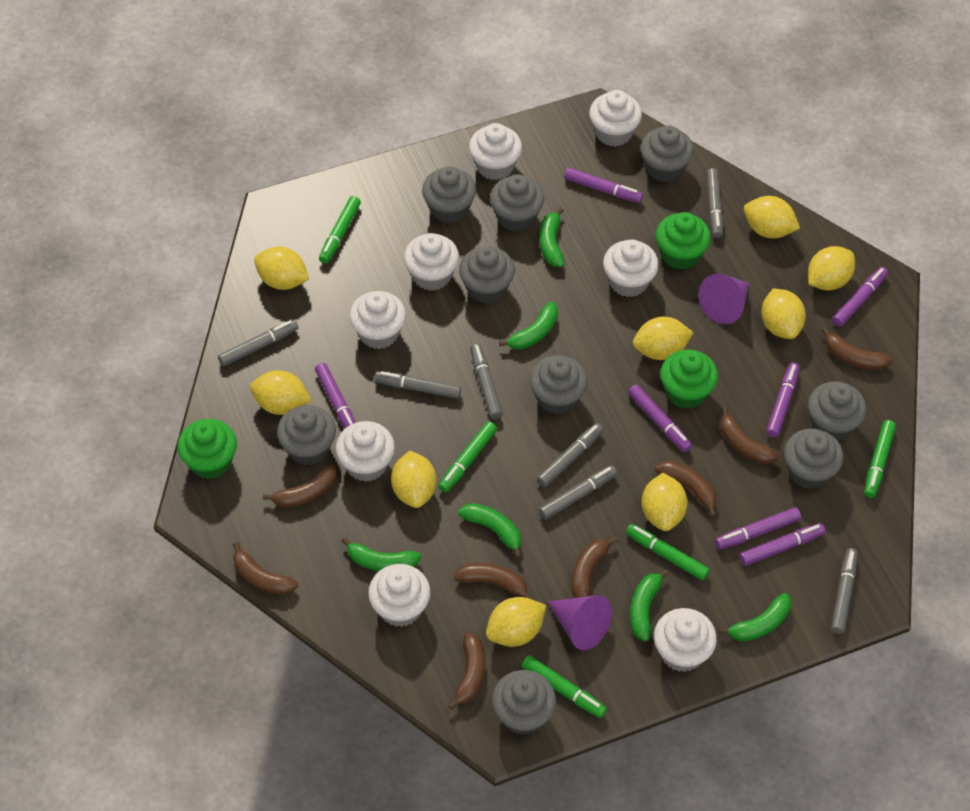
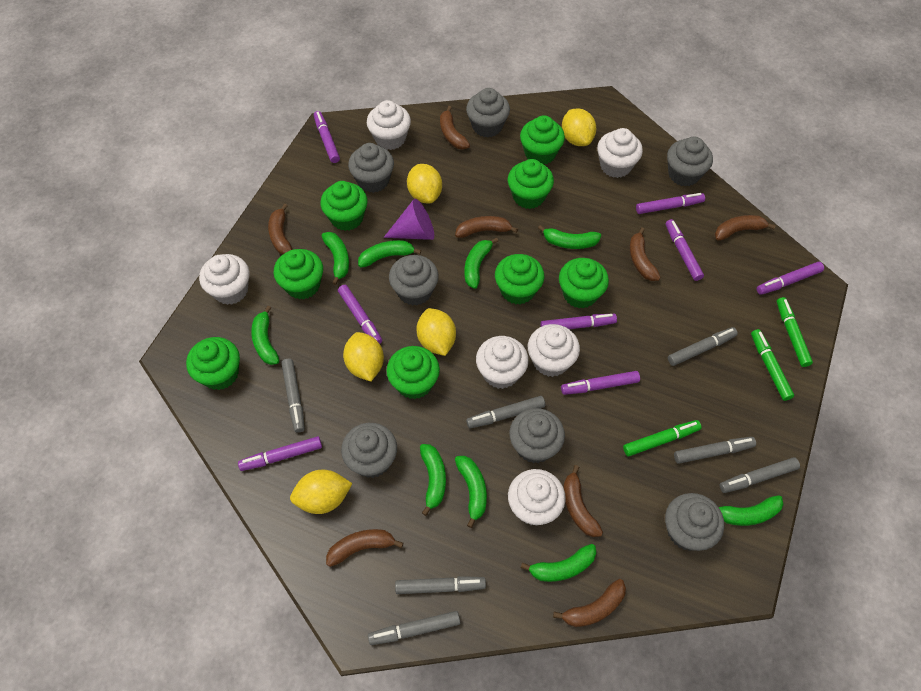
green banana: [342,537,421,571] [458,503,522,558] [499,301,558,349] [540,207,564,267] [630,569,670,641] [719,593,791,641] = 6 -> [251,306,279,365] [322,232,349,285] [358,240,421,267] [420,444,446,516] [455,456,487,528] [465,237,498,289] [521,544,596,582] [538,225,601,249] [719,495,784,526] = 9
green cupcake: [177,419,237,479] [656,212,711,270] [660,350,718,409] = 3 -> [186,337,240,390] [274,249,323,299] [320,181,368,231] [387,346,440,399] [495,254,544,304] [508,159,554,209] [520,115,565,165] [559,258,609,309] = 8
green marker: [319,196,361,263] [439,421,497,492] [522,655,607,718] [626,524,710,580] [864,420,896,498] = 5 -> [623,420,701,456] [751,329,794,401] [777,297,813,367] = 3
grey cupcake: [277,405,336,465] [422,166,476,223] [459,246,515,304] [490,174,544,232] [492,670,556,735] [530,355,587,414] [641,125,694,182] [784,429,844,489] [808,382,866,441] = 9 -> [341,423,397,478] [348,143,394,193] [389,255,439,306] [466,88,510,137] [509,408,565,463] [665,493,724,551] [667,137,713,186] = 7
purple cone: [548,595,612,651] [699,274,749,324] = 2 -> [383,198,434,240] = 1
purple marker: [315,363,356,428] [564,168,643,203] [628,385,692,452] [715,507,801,549] [739,523,826,566] [766,362,800,437] [832,267,888,327] = 7 -> [238,436,322,471] [314,111,340,163] [338,285,382,344] [541,314,617,329] [561,371,640,395] [636,193,705,214] [666,219,704,281] [757,262,824,295] = 8
white cupcake: [336,421,395,482] [349,291,406,349] [368,564,431,627] [404,233,459,291] [469,123,522,180] [589,90,642,147] [603,240,659,297] [654,608,717,672] = 8 -> [199,254,250,305] [367,100,411,150] [476,336,529,389] [508,469,566,526] [528,324,580,377] [597,128,643,178] = 6
yellow lemon: [250,370,311,415] [254,247,309,290] [391,451,437,508] [486,597,546,647] [633,317,694,360] [641,473,688,531] [744,196,800,238] [761,288,806,339] [808,246,855,291] = 9 -> [290,470,353,514] [343,332,384,382] [407,164,442,203] [416,308,456,356] [562,108,596,146] = 5

